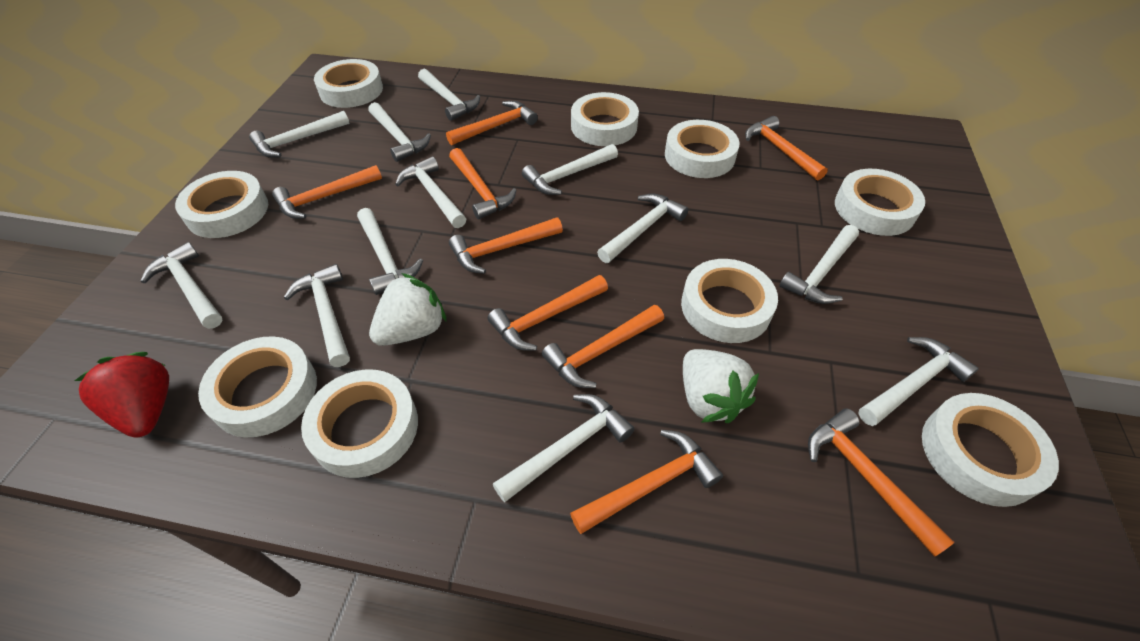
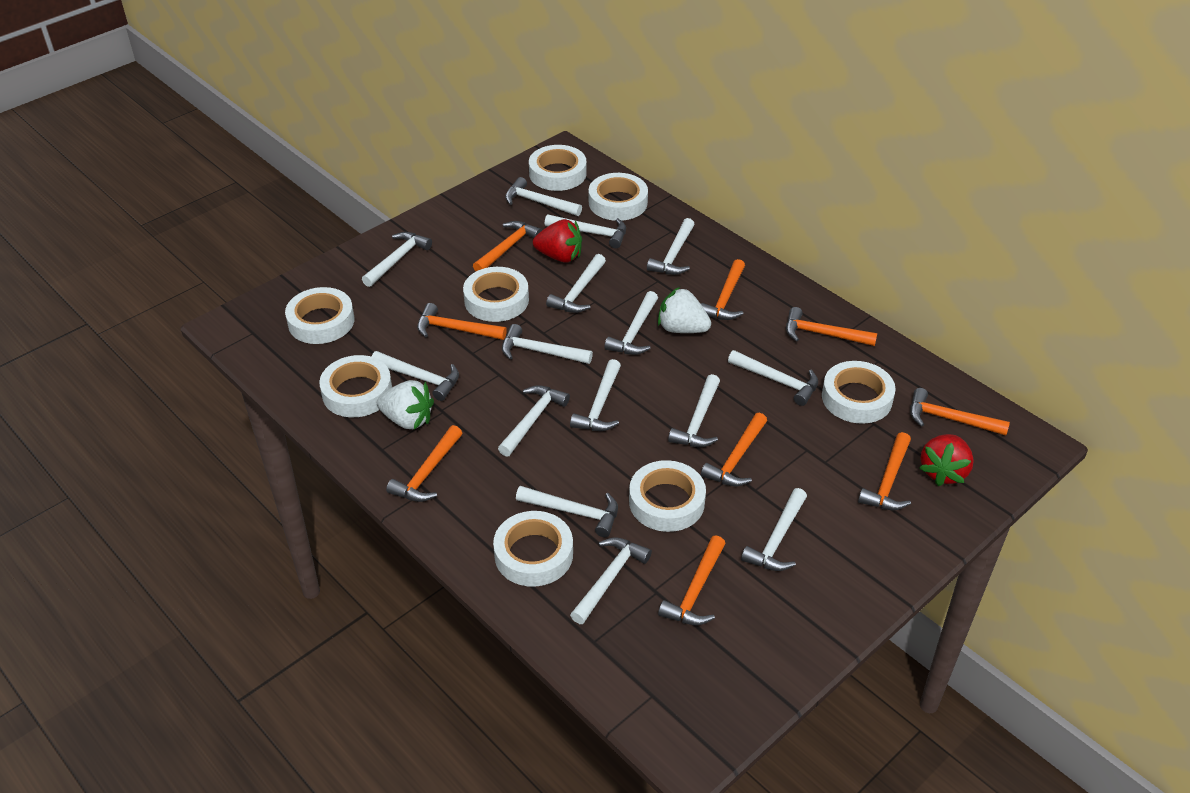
red strawberry: [75,352,169,438] = 1 -> [533,219,582,263] [919,434,974,486] = 2
white hammer: [141,242,223,329] [249,111,350,157] [284,264,350,367] [357,208,423,295] [369,102,431,162] [395,156,466,228] [418,69,480,121] [493,394,635,503] [522,144,618,195] [597,194,689,263] [779,225,859,304] [858,337,979,426] = 12 -> [362,232,432,287] [371,351,459,401] [498,385,570,457] [502,324,593,364] [505,177,582,216] [516,486,618,537] [545,214,626,248] [546,254,606,313] [570,359,621,431] [570,537,652,624] [604,291,658,355] [647,218,695,275] [668,374,720,447] [728,350,818,406] [741,488,807,571] = 15
white tape: [175,171,268,238] [198,336,317,437] [301,369,418,478] [314,59,383,108] [571,92,639,146] [665,120,740,178] [681,259,778,343] [835,169,925,236] [922,393,1059,507] = 9 -> [285,287,355,344] [319,355,392,417] [463,267,529,322] [493,511,573,587] [529,145,587,191] [589,173,648,221] [629,460,706,532] [822,361,896,424] = 8

